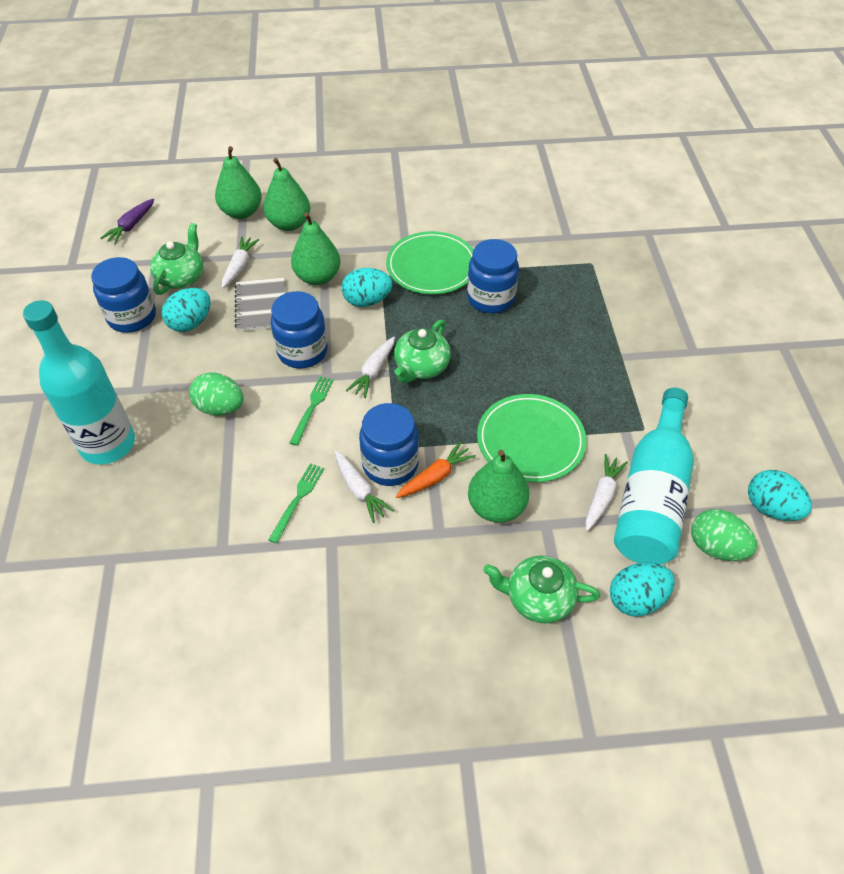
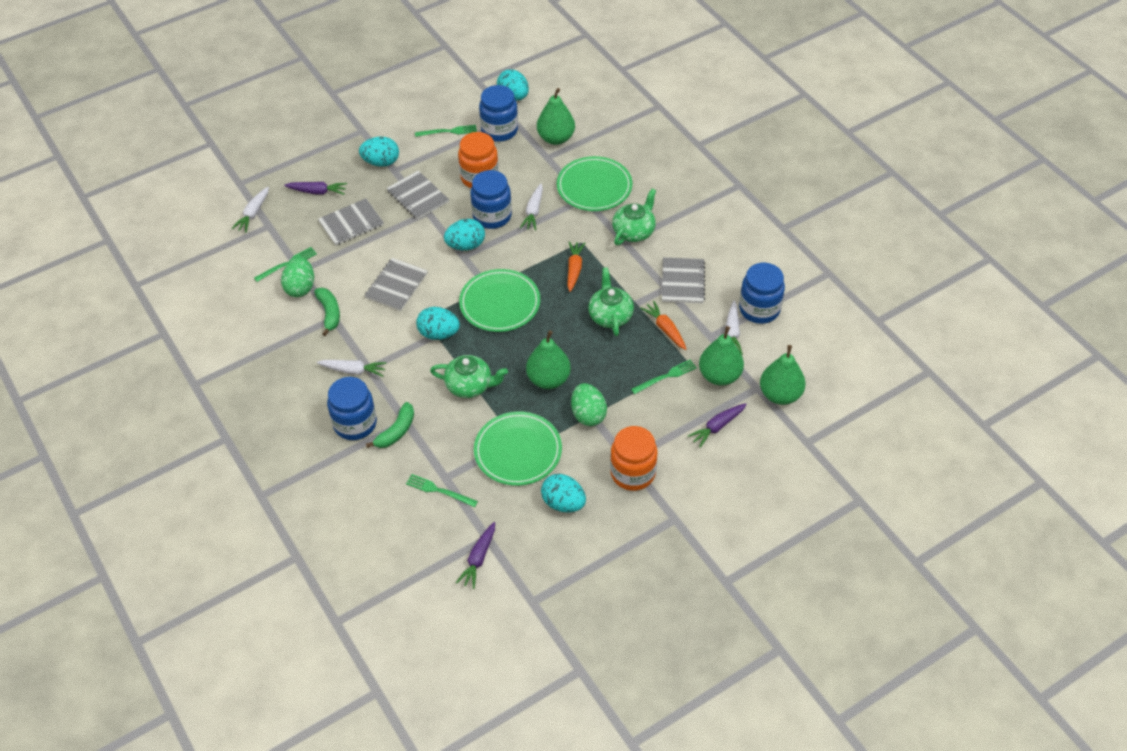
green banana: none = 0 -> [314,288,340,336] [366,402,414,448] = 2
green fork: [268,463,324,543] [290,376,333,446] = 2 -> [254,247,317,282] [406,474,478,507] [415,125,477,137] [631,360,697,394] = 4
green plate: [386,231,474,294] [477,394,586,482] = 2 -> [459,269,540,332] [474,411,562,486] [557,156,632,211] = 3
grey notebook: [235,278,285,332] = 1 -> [318,198,384,246] [364,258,428,311] [387,170,449,220] [662,257,705,304] = 4
orange carrot: [396,441,476,498] = 1 -> [567,241,585,292] [640,301,686,350] = 2
orange jar: none = 0 -> [458,132,499,188] [610,426,657,491] = 2
purple carrot: [101,199,154,244] = 1 -> [284,182,347,195] [456,522,495,589] [688,403,747,448] = 3
turquoise bottle: [23,300,135,465] [614,388,694,564] = 2 -> none = 0
turquoise egg: [162,288,211,332] [342,268,392,307] [610,562,675,617] [748,470,812,521] = 4 -> [359,137,399,167] [416,307,460,340] [444,219,485,251] [497,69,529,100] [541,474,586,513] = 5

